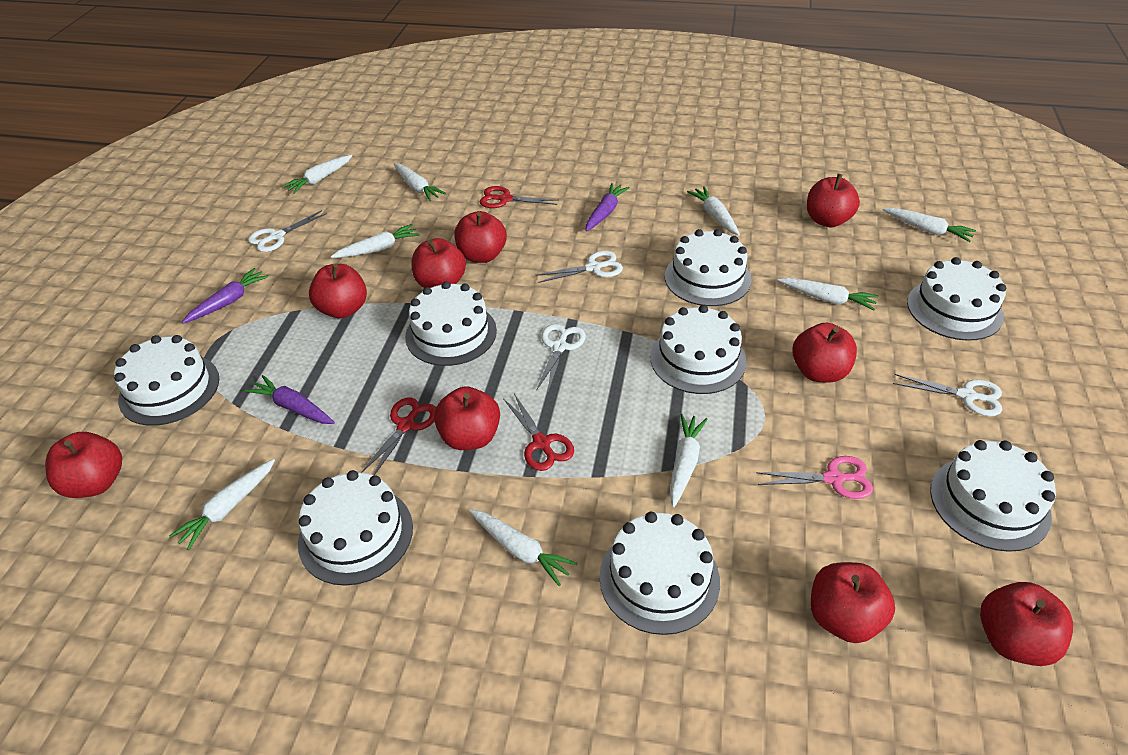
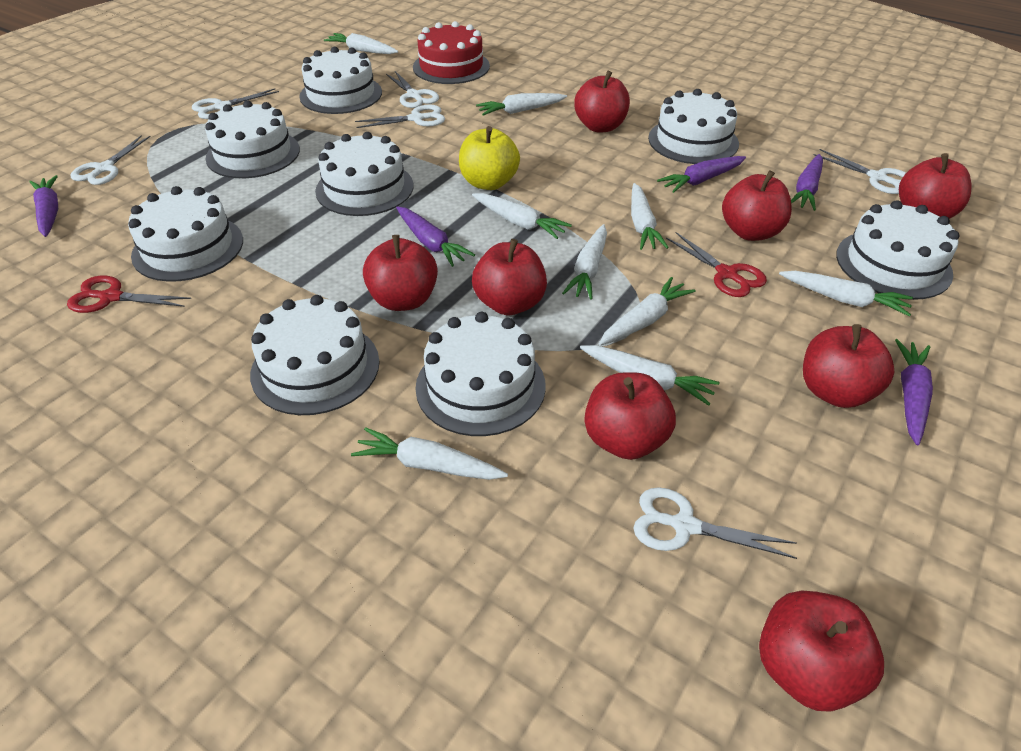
pink scissors: [756,456,873,499] = 1 -> none = 0
purple carrot: [182,268,269,323] [245,375,335,424] [585,183,630,231] = 3 -> [29,175,58,237] [396,206,475,267] [657,156,746,193] [791,154,823,211] [895,339,933,445] = 5
red apple: [45,432,122,498] [309,264,367,318] [412,238,466,288] [434,386,500,450] [454,211,507,263] [792,323,857,383] [807,174,860,228] [810,562,895,643] [980,582,1073,666] = 9 -> [363,235,438,311] [472,239,547,315] [574,70,630,132] [584,372,676,460] [722,170,792,241] [759,590,884,712] [803,324,894,408] [899,153,971,219] = 8
red cake: none = 0 -> [413,21,490,84] = 1
red scissors: [361,398,436,476] [480,186,558,208] [503,394,574,471] = 3 -> [67,276,191,313] [666,232,767,297] = 2
white scissors: [248,210,327,252] [535,251,623,283] [536,324,586,392] [893,374,1002,416] = 4 -> [70,135,151,185] [192,88,279,119] [355,105,445,128] [386,71,439,108] [634,487,797,559] [814,149,906,194] = 6
yellow apple: none = 0 -> [459,126,520,190] = 1

